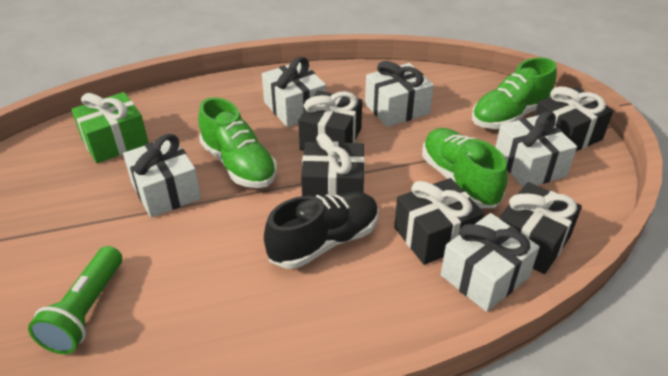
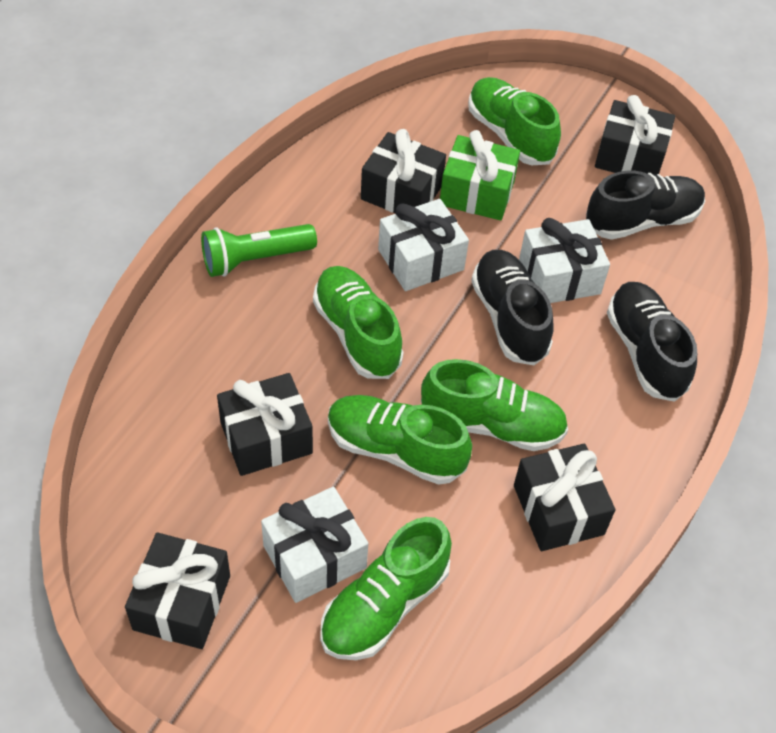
black shoe: [264,192,379,269] = 1 -> [471,250,554,365] [586,171,705,240] [607,282,697,402] = 3
green shoe: [198,97,277,188] [422,128,508,208] [472,57,557,129] = 3 -> [313,266,403,379] [320,517,452,660] [328,395,472,485] [421,359,568,451] [468,77,561,165] = 5
white gift: [123,134,201,218] [262,57,326,127] [365,61,434,127] [441,213,540,312] [495,111,577,187] = 5 -> [261,487,368,603] [378,199,469,291] [519,218,610,303] = 3

